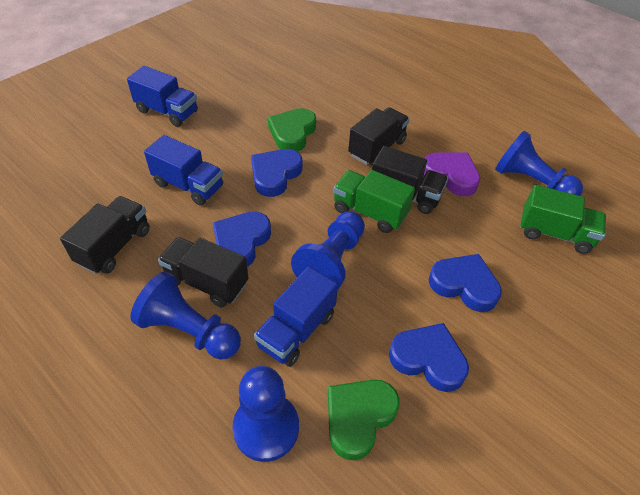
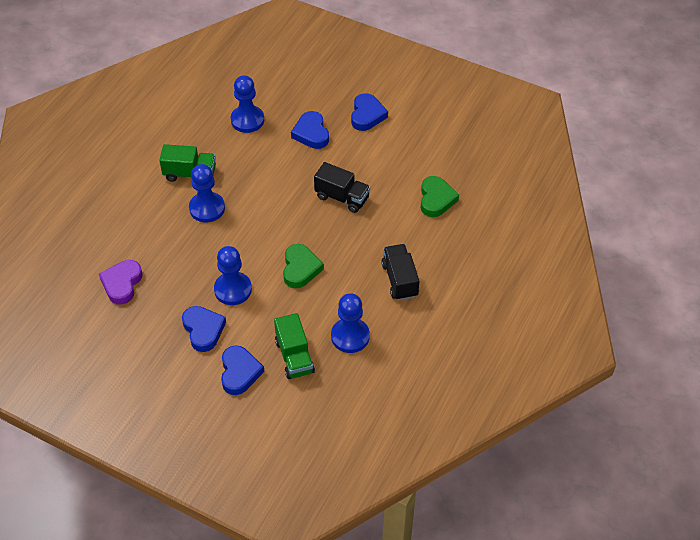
black truck: [60,196,150,274] [158,237,248,307] [348,107,410,165] [372,146,448,214] = 4 -> [314,162,370,213] [381,244,419,301] = 2
blue truck: [127,66,198,127] [144,135,223,206] [254,266,338,367] = 3 -> none = 0

